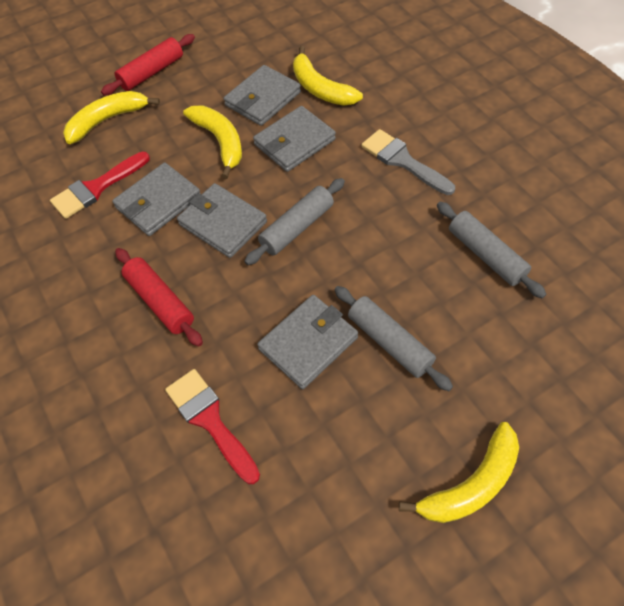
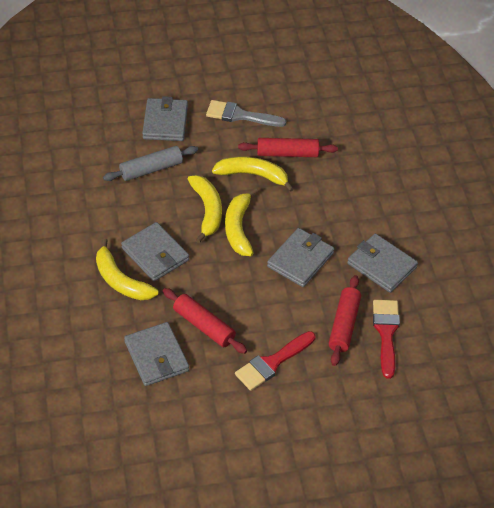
grey rolling pin: [244,178,345,265] [334,286,453,391] [437,202,546,298] = 3 -> [103,146,198,181] = 1
red rolling pin: [101,34,195,95] [115,248,203,347] = 2 -> [163,288,247,354] [238,138,338,157] [329,275,361,366] = 3

